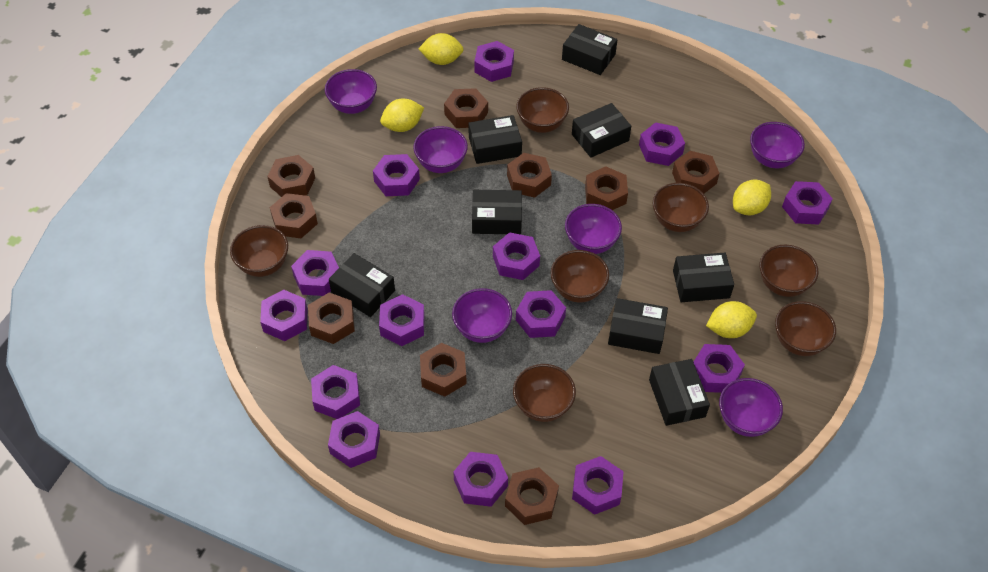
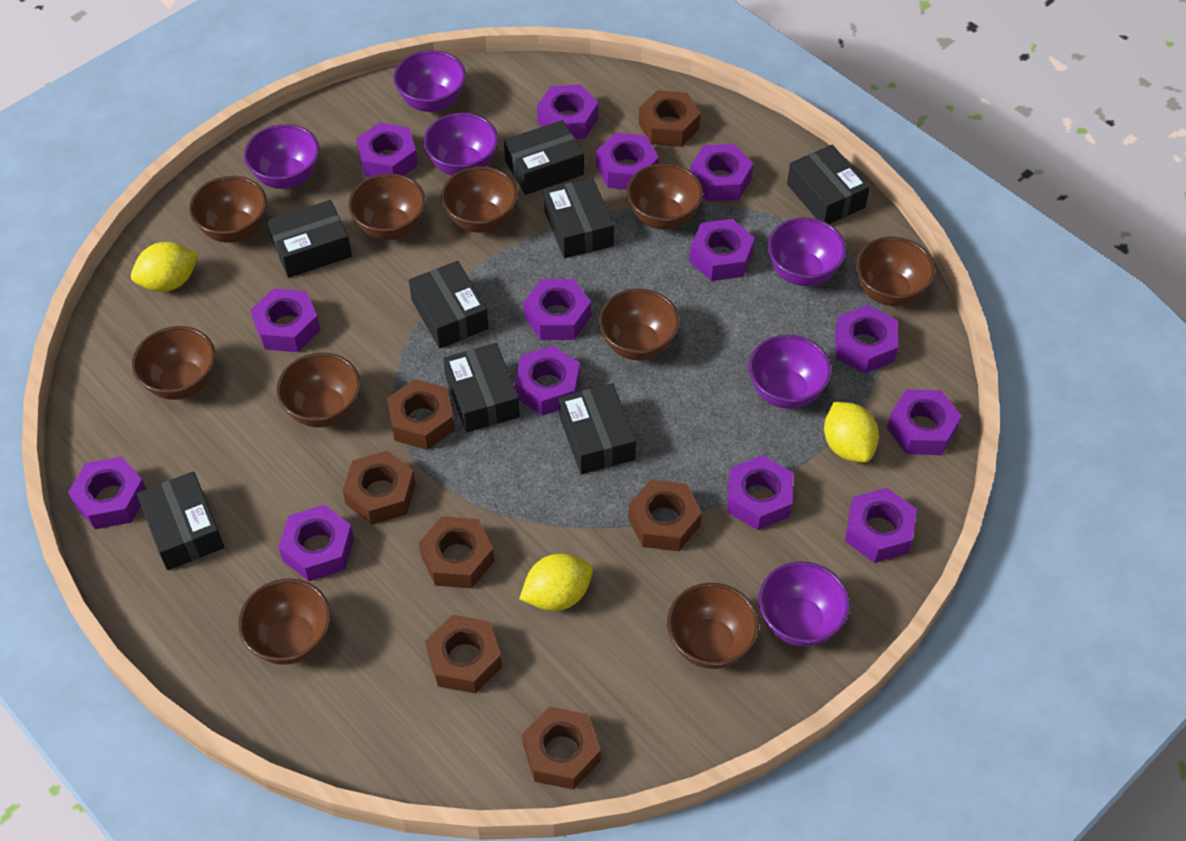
brown bowl: [230,225,288,277] [513,364,576,422] [516,87,569,133] [551,250,609,303] [653,183,709,232] [760,245,818,297] [775,301,836,356] = 7 -> [132,326,215,400] [189,176,267,243] [238,579,331,665] [277,353,361,427] [348,173,426,240] [441,166,518,233] [598,289,680,361] [627,163,703,230] [667,583,759,669] [855,237,935,306] = 10
brown nut: [267,155,315,197] [269,193,318,238] [308,293,355,344] [420,343,467,397] [444,88,488,128] [505,467,559,525] [507,153,552,198] [585,166,628,210] [672,151,720,193] = 9 -> [343,451,416,525] [387,379,455,450] [419,516,495,588] [425,615,502,694] [522,706,601,790] [628,479,702,551] [639,90,701,147] = 7
yellow lemon: [380,99,424,132] [418,33,464,65] [706,301,757,338] [733,180,771,215] = 4 -> [131,242,199,292] [519,554,593,611] [824,402,879,463] = 3

